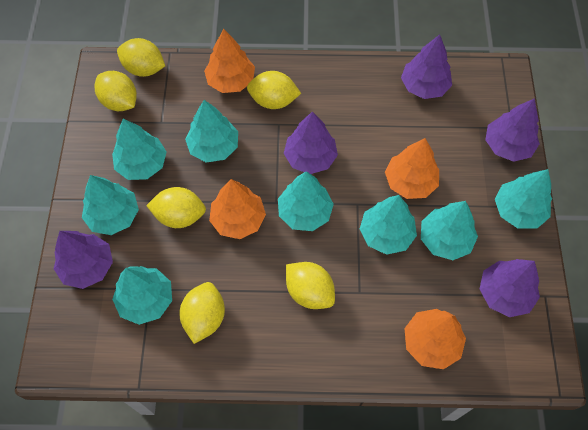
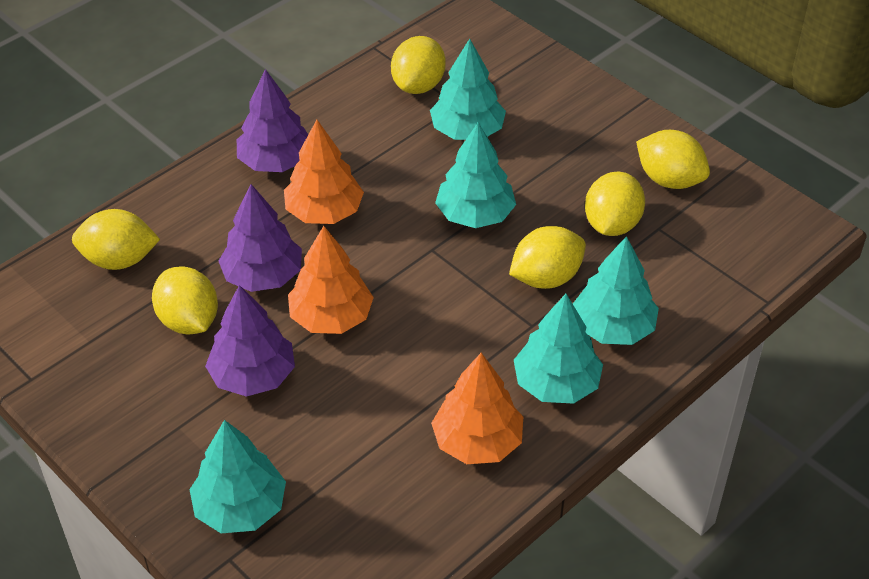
orange tree: [204,29,255,93] [209,179,266,239] [385,138,439,199] [404,309,466,369] = 4 -> [284,120,364,224] [288,226,374,334] [431,353,523,464] = 3
purple tree: [54,231,113,289] [284,111,338,174] [401,35,452,99] [480,259,540,317] [485,98,540,162] = 5 -> [205,285,295,397] [219,184,302,292] [237,69,308,172] = 3
turquoise tree: [82,175,139,235] [112,119,167,180] [112,266,172,325] [185,100,238,163] [278,171,334,231] [360,195,417,255] [421,201,478,260] [495,169,552,229] = 8 -> [189,420,286,533] [430,39,506,140] [435,122,516,228] [514,294,603,404] [573,236,659,345] = 5

